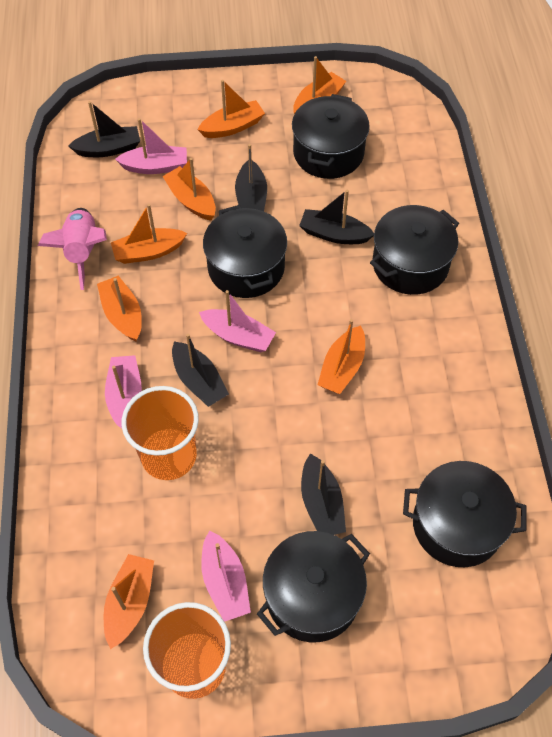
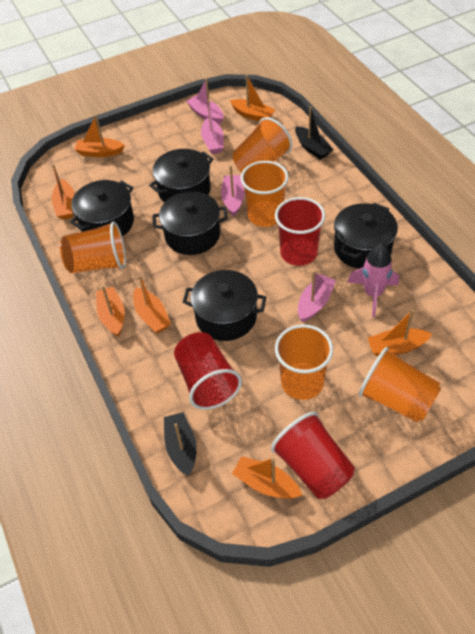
black boat: [69,101,140,157] [172,334,229,407] [235,144,267,211] [299,190,374,244] [301,454,346,535] = 5 -> [164,412,197,476] [295,106,333,160] = 2
orange cup: [122,386,199,480] [143,602,231,699] = 2 -> [60,221,126,273] [233,117,292,172] [241,161,289,227] [275,325,333,400] [359,347,441,423] = 5
red cup: none = 0 -> [174,332,242,410] [271,412,355,499] [275,197,325,266] = 3

